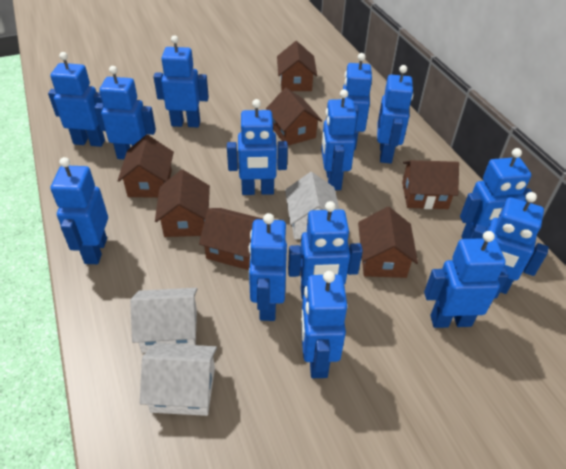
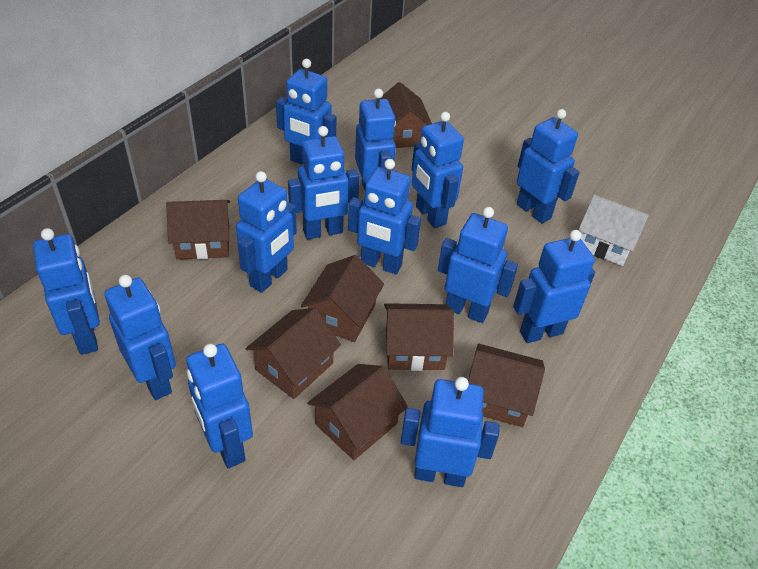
blue robot: [48,52,105,147] [51,157,108,264] [94,66,156,159] [153,35,209,127] [227,99,288,195] [249,213,287,321] [288,201,363,299] [301,271,347,378] [321,89,357,190] [341,53,372,150] [377,65,413,163] [424,231,509,328] [460,148,532,239] [470,192,549,294] = 14 -> [33,228,100,355] [104,275,176,400] [186,343,253,468] [236,171,297,293] [276,59,337,164] [288,126,359,239] [348,159,421,274] [355,88,396,190] [401,377,500,487] [411,112,464,228] [438,207,518,323] [513,230,595,343] [517,109,579,224] = 13
white house: [130,288,197,353] [140,343,217,416] [285,172,340,239] = 3 -> [578,195,649,266] = 1

